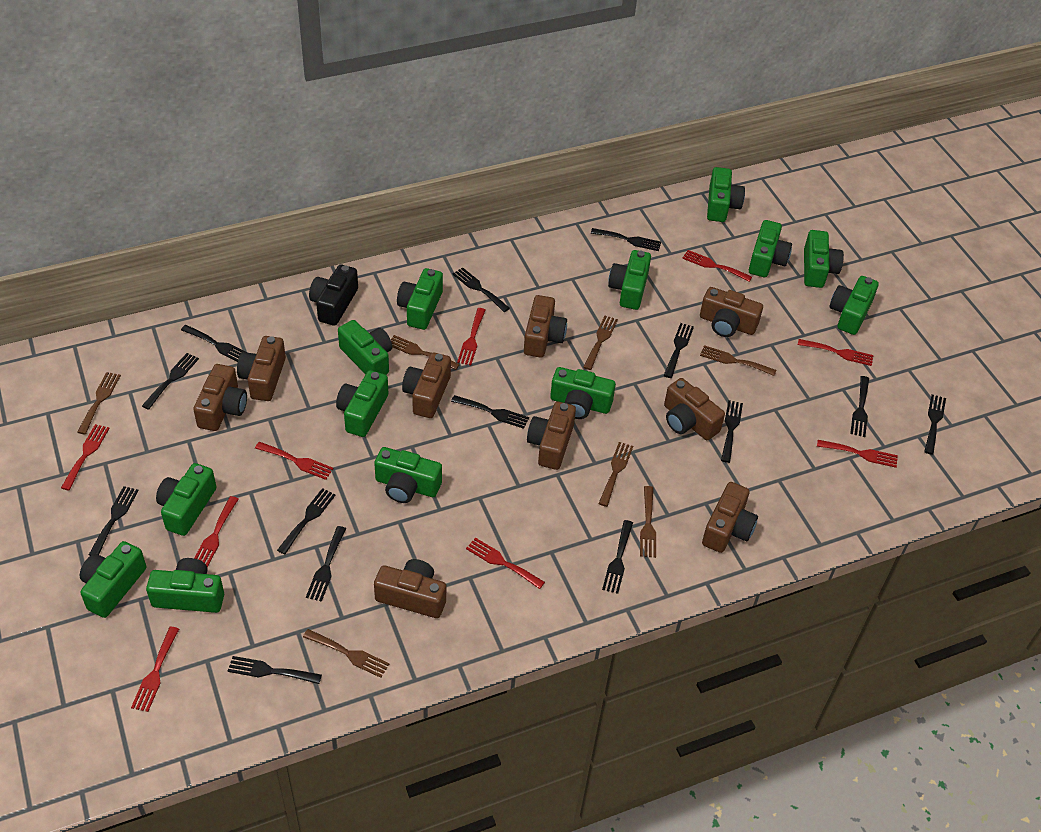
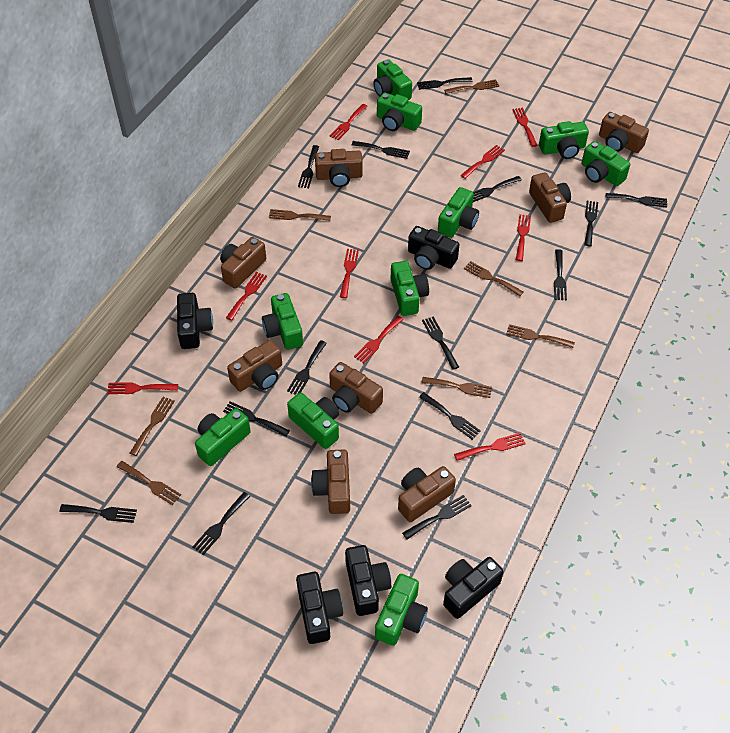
black camera: [309,264,358,326] = 1 -> [177,293,213,349] [296,572,343,644] [345,545,391,616] [408,226,460,270] [443,557,504,619] = 5
brown camera: [193,364,247,431] [237,336,286,401] [374,559,446,618] [402,352,451,418] [524,295,567,358] [527,402,576,470] [664,378,725,440] [700,287,763,337] [702,482,758,553] = 9 -> [220,237,266,289] [227,340,282,392] [311,449,350,514] [315,149,363,187] [329,362,383,414] [398,466,456,522] [529,172,571,223] [599,112,649,153] = 8
green camera: [80,541,146,618] [146,558,224,613] [156,463,216,536] [336,370,388,437] [338,320,392,375] [374,447,442,503] [397,268,443,330] [550,367,616,419] [608,250,651,310] [707,167,745,222] [749,220,792,277] [804,230,844,288] [830,276,879,335] = 13 -> [195,408,251,466] [262,293,303,350] [287,393,339,449] [374,59,412,100] [375,574,428,646] [377,93,422,131] [391,261,429,316] [438,187,479,238] [539,121,589,159] [582,141,630,186] = 10

